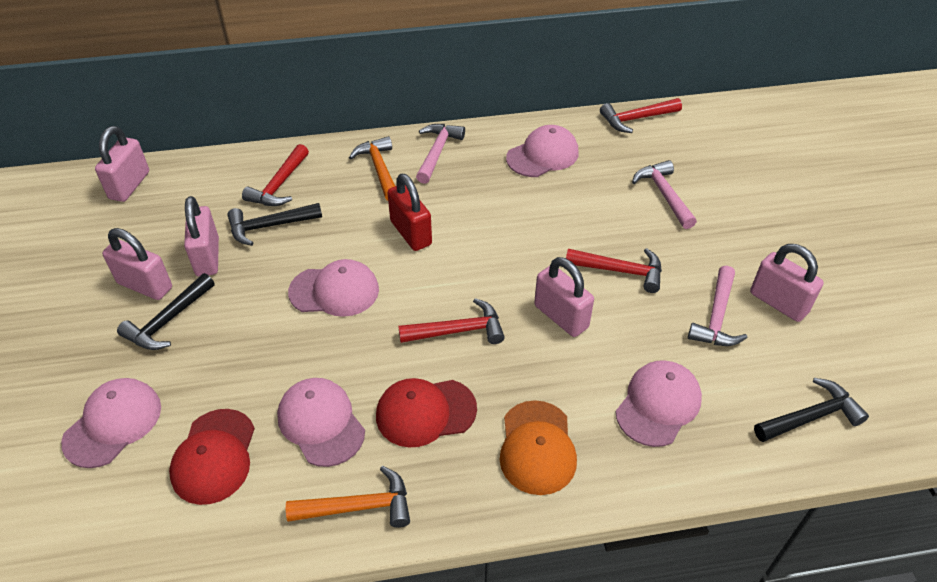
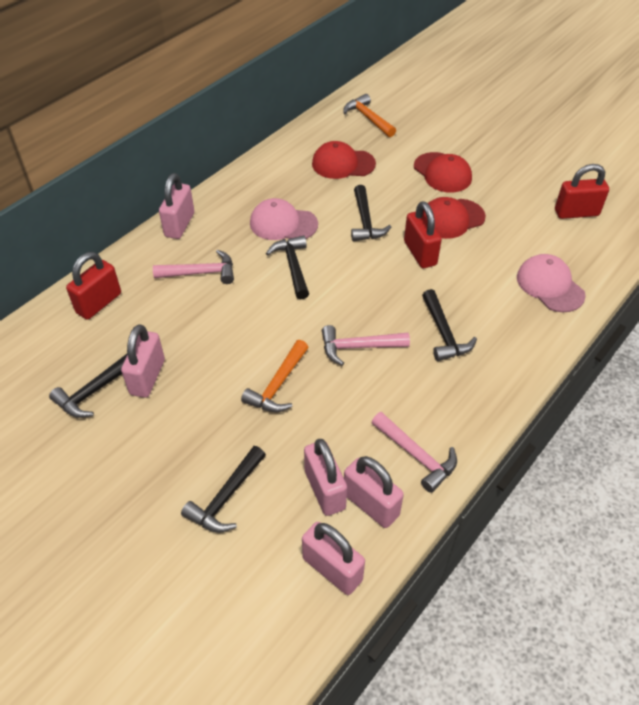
black hammer: [117,273,215,350] [227,203,322,246] [754,378,869,442] = 3 -> [49,354,128,418] [181,446,266,533] [266,235,309,299] [351,185,391,241] [422,289,477,361] = 5
orange cap: [500,400,577,495] = 1 -> none = 0
pink cap: [61,378,161,468] [277,378,365,467] [288,259,379,317] [506,125,579,177] [616,360,702,447] = 5 -> [250,198,318,240] [517,254,586,312] = 2
red cap: [169,409,255,505] [376,378,477,448] = 2 -> [312,141,376,179] [414,152,472,193] [423,197,486,239] = 3
red hammer: [242,144,309,206] [398,298,505,344] [566,248,662,293] [600,98,682,133] = 4 -> none = 0
red padlock: [387,174,432,251] = 1 -> [66,252,121,320] [404,201,442,268] [555,164,609,219] = 3

